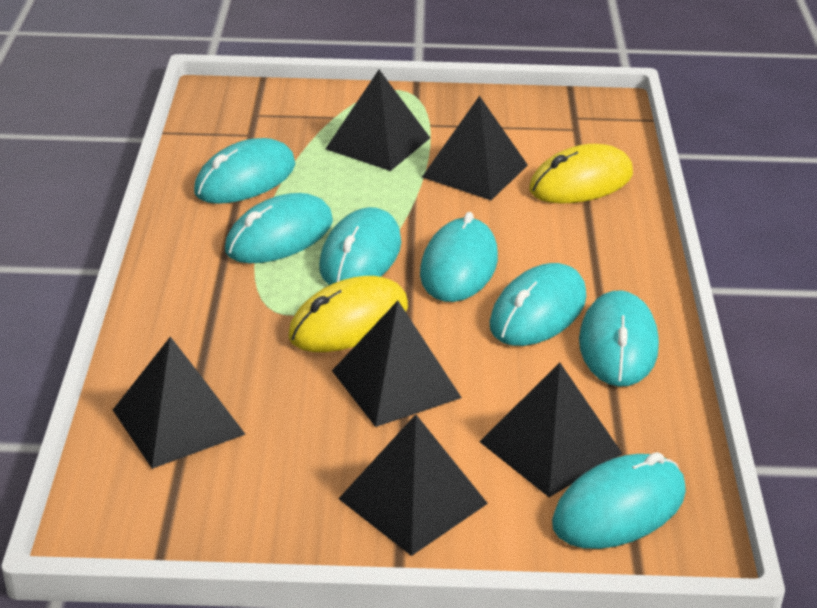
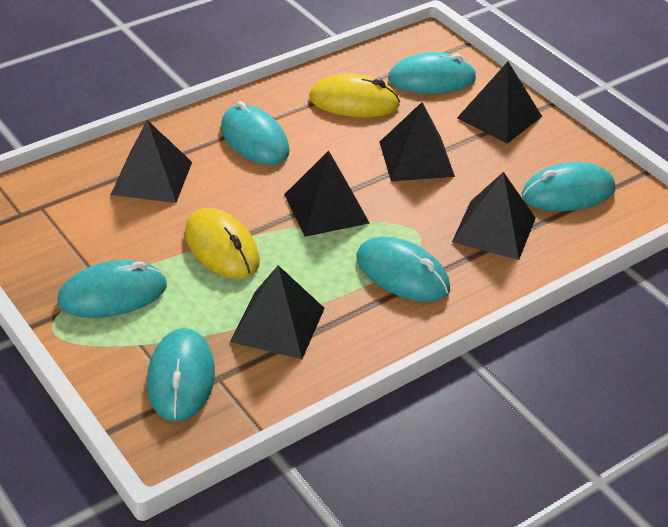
turquoise mouse: [194,138,295,204] [225,193,333,263] [319,207,401,285] [420,212,498,302] [489,263,586,346] [552,452,686,549] [579,290,659,387] = 7 -> [57,260,167,318] [147,328,215,422] [221,101,290,165] [356,237,450,302] [388,52,476,94] [521,162,615,211] = 6

